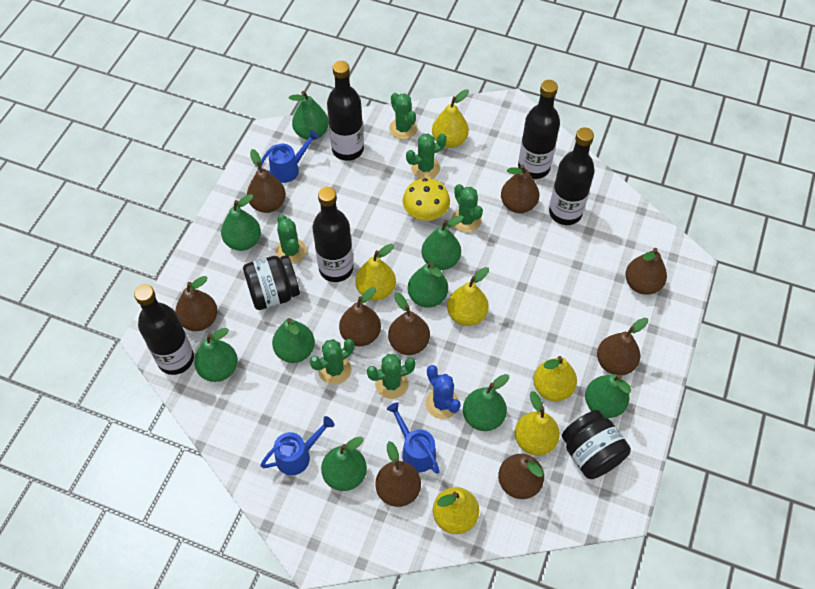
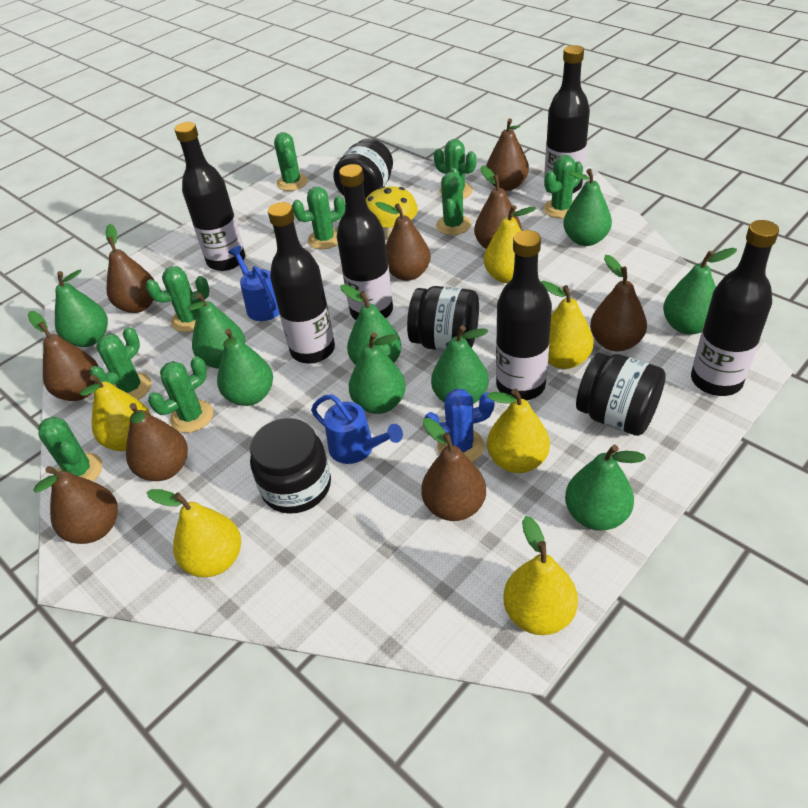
black bottle: [134,284,194,375] [313,187,354,282] [327,61,364,161] [518,80,560,179] [549,127,595,225] = 5 -> [175,122,245,271] [268,202,335,363] [337,164,393,320] [496,230,552,400] [544,45,590,193] [691,220,779,396] = 6
black jar: [243,255,300,310] [562,410,631,479] = 2 -> [250,418,331,514] [333,139,393,199] [407,286,479,351] [576,353,666,436] = 4
blue watering can: [258,130,319,183] [260,416,334,475] [387,402,440,474] = 3 -> [228,246,279,321] [311,394,403,464] = 2
green cactus: [276,214,307,264] [310,339,354,385] [367,354,416,399] [389,93,418,140] [406,133,447,179] [452,184,483,233] = 6 -> [38,417,102,481] [90,327,152,400] [146,266,209,332] [148,356,213,433] [274,132,308,191] [292,187,345,249] [434,139,476,199] [436,168,471,235] [543,155,583,219] = 9

